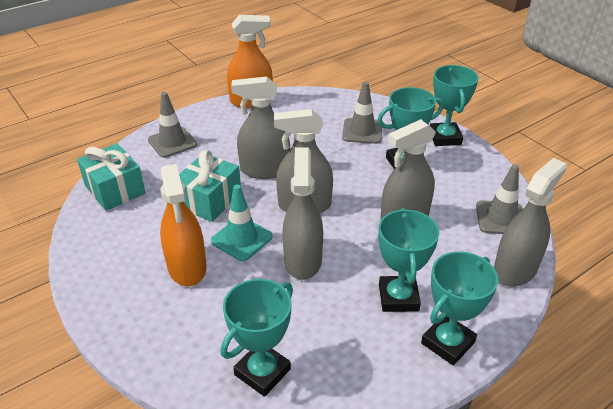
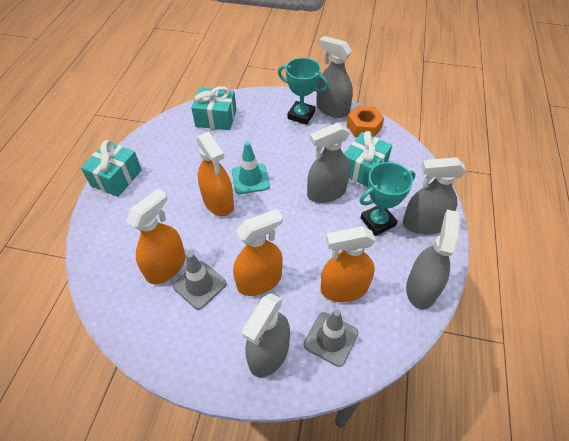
grey traffic cone: [148,92,197,158] [342,82,382,144] [476,164,523,234] = 3 -> [173,252,227,310] [304,310,358,367] = 2
orange nut: none = 0 -> [346,105,384,137] = 1
orange spray bottle: [160,164,207,286] [227,15,273,108] = 2 -> [126,189,185,284] [196,131,234,216] [233,209,283,296] [321,226,375,302] = 4
turquoise gift: [77,143,146,211] [179,150,241,222] = 2 -> [81,140,142,197] [191,86,236,130] [344,131,392,187] = 3
turquoise trophy: [221,279,293,397] [378,87,443,169] [378,208,439,312] [421,251,498,365] [430,65,479,146] = 5 -> [278,58,328,125] [359,162,416,236] = 2

